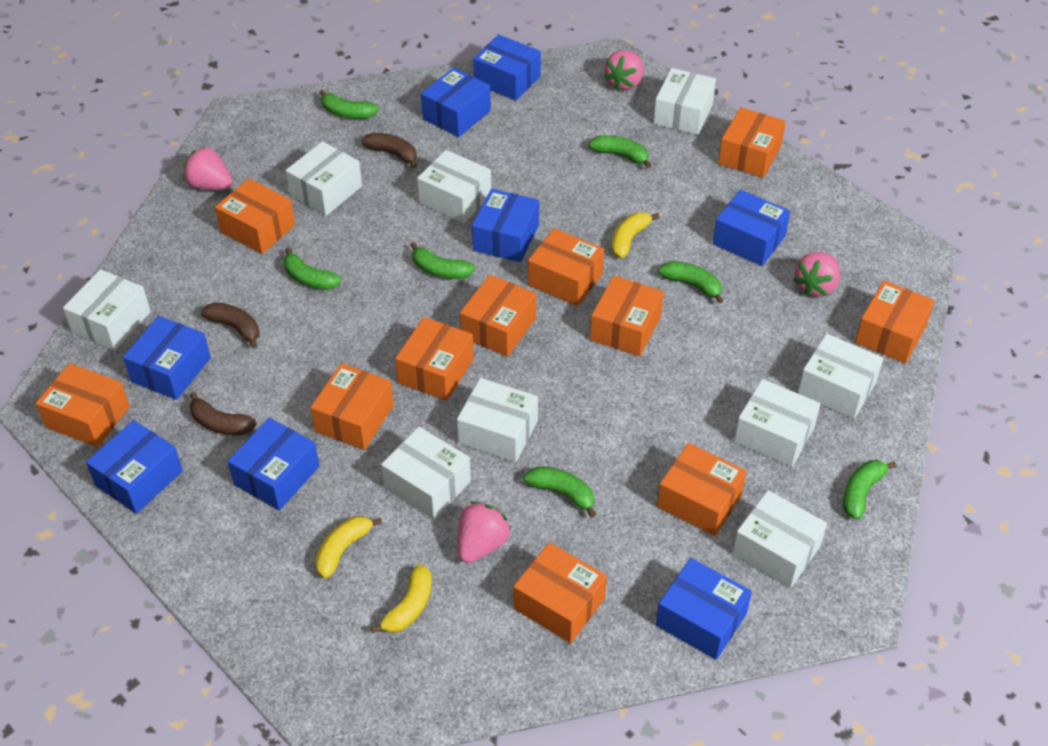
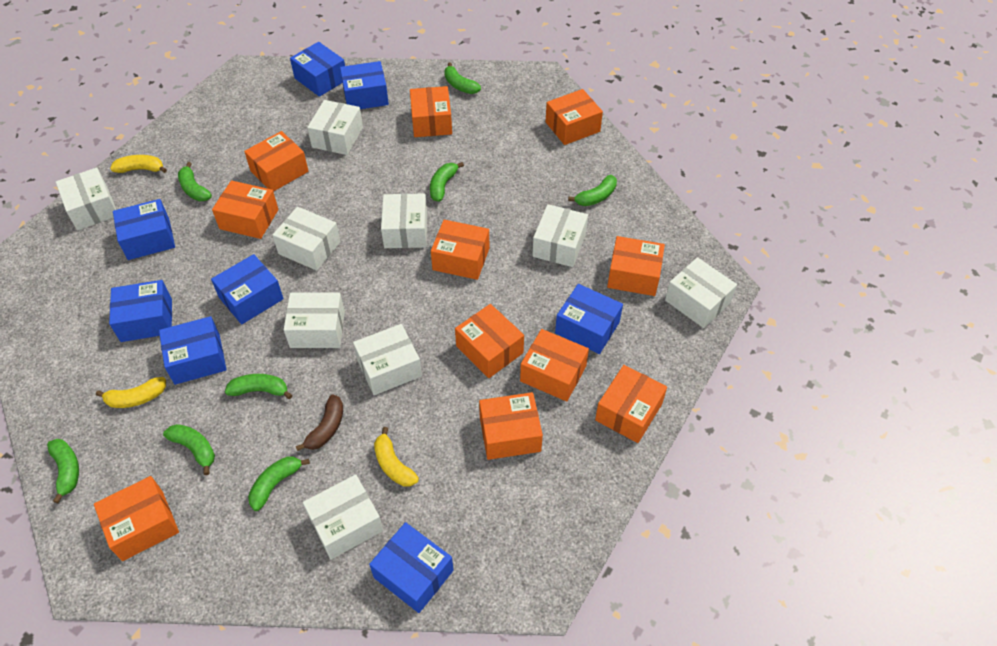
brown banana: [190,392,257,435] [201,303,259,348] [361,133,417,168] = 3 -> [296,394,343,451] = 1
green banana: [284,247,341,290] [319,90,379,119] [410,242,475,279] [524,467,596,518] [589,135,651,168] [658,261,724,303] [843,460,896,520] = 7 -> [47,439,79,503] [163,424,215,475] [178,162,212,201] [225,374,292,399] [248,457,310,511] [430,162,464,202] [444,62,481,94] [568,175,617,206] = 8
pink strawberry: [183,147,233,190] [458,502,511,563] [604,50,643,91] [793,252,840,297] = 4 -> none = 0

